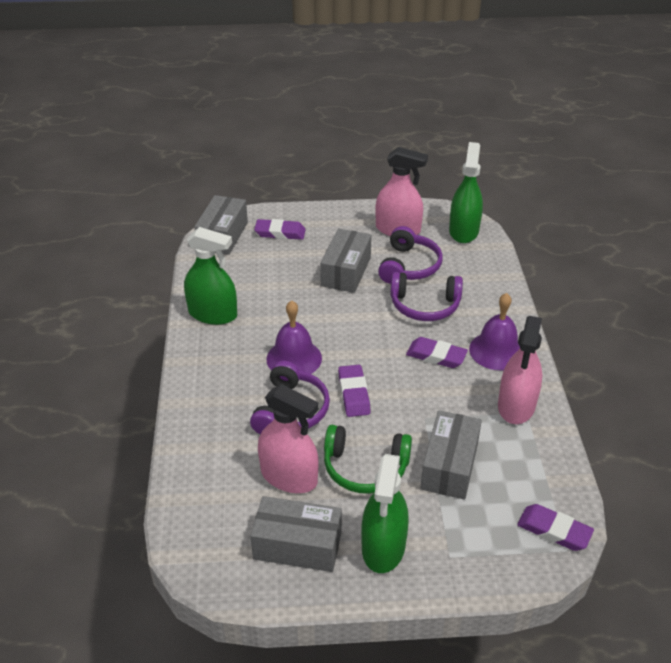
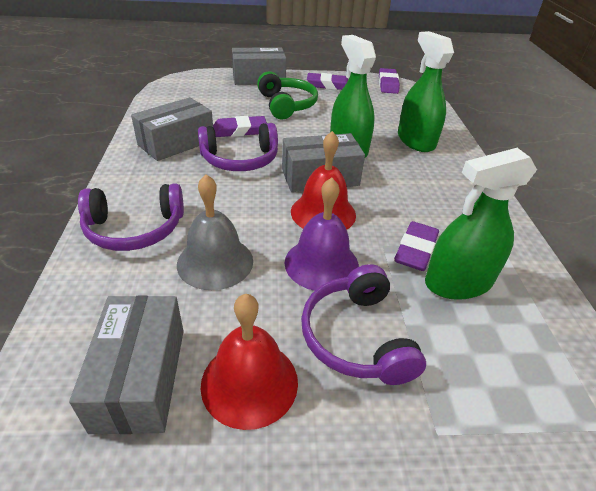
grey bell: none = 0 -> [177,174,253,290] = 1
pink spray bottle: [258,384,319,493] [375,147,428,236] [498,316,542,424] = 3 -> none = 0
purple bell: [266,300,322,374] [469,293,520,370] = 2 -> [285,178,359,291] = 1
red bell: none = 0 -> [201,294,298,430] [291,131,356,230] = 2

